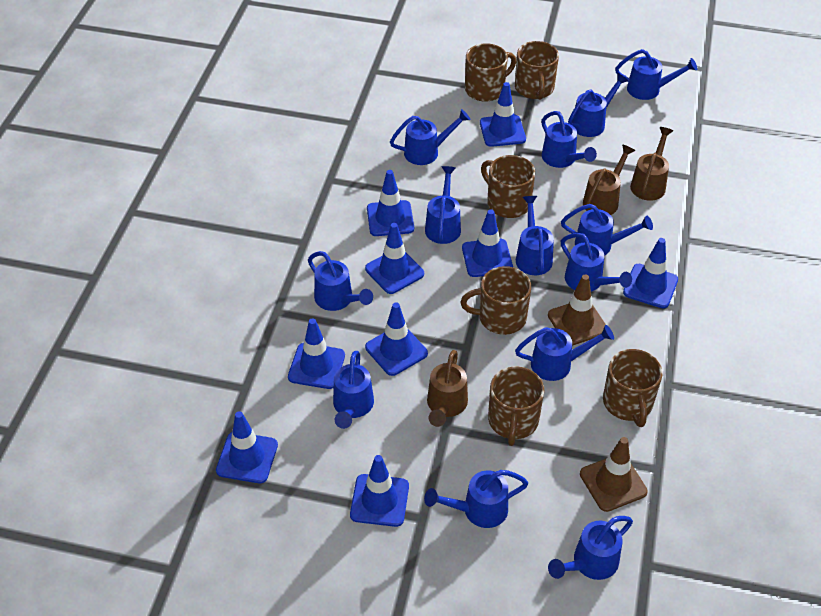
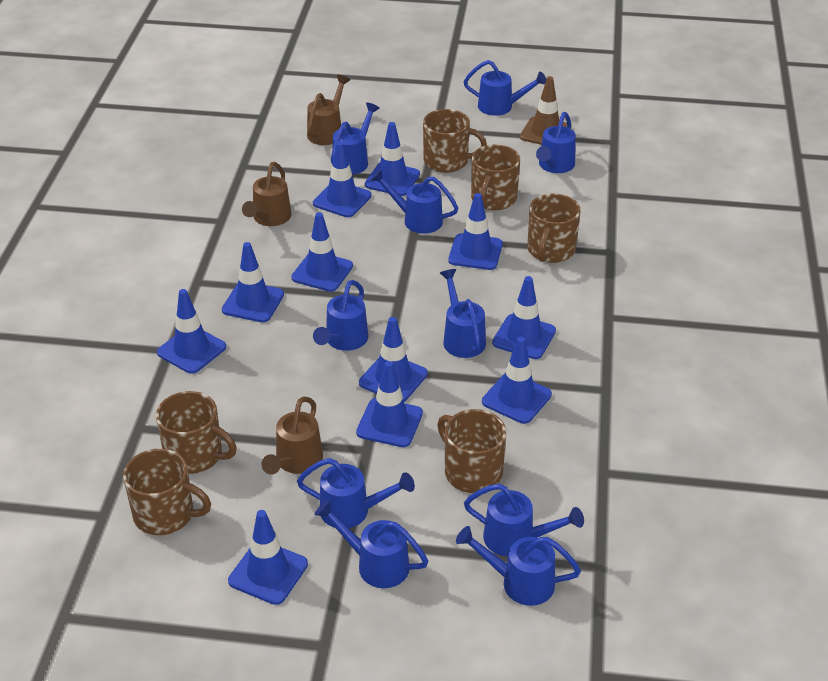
blue traffic cone: [216,411,278,483] [288,318,345,389] [350,455,409,527] [365,223,424,294] [365,302,428,376] [367,170,414,236] [462,209,513,277] [480,82,526,147] [623,238,678,308] = 9 -> [157,289,226,374] [222,242,284,322] [228,510,308,605] [291,212,353,292] [313,142,371,217] [356,361,423,447] [359,317,428,402] [365,122,420,196] [448,193,503,270] [482,337,552,424] [492,276,556,359] = 11
blue watering can: [308,251,373,311] [333,351,374,429] [390,109,470,165] [424,470,528,528] [425,166,461,244] [515,325,614,381] [516,196,554,275] [541,111,597,168] [548,516,633,580] [561,204,653,256] [561,233,632,292] [568,73,629,137] [615,49,697,100] = 13 -> [297,458,415,528] [313,280,369,351] [314,500,429,588] [331,103,380,175] [371,169,458,234] [440,269,486,358] [456,526,581,606] [464,60,546,116] [464,484,584,557] [536,112,576,173] = 10
brown traffic cone: [548,274,606,346] [580,437,648,512] = 2 -> [520,76,572,145] = 1

